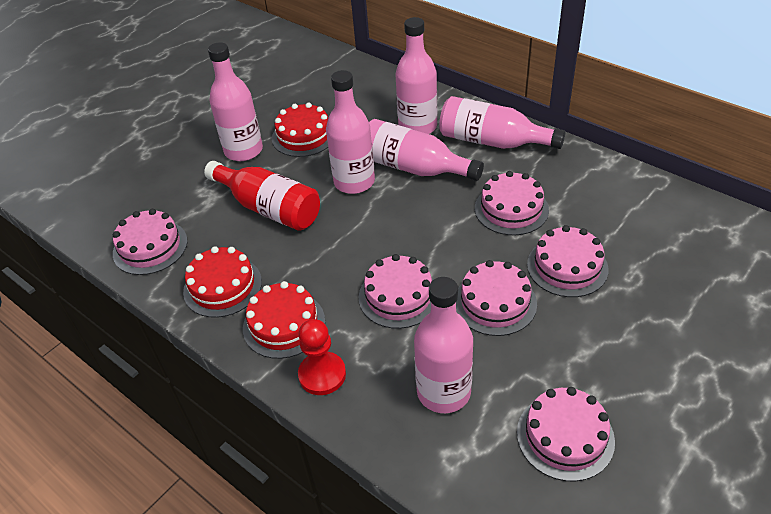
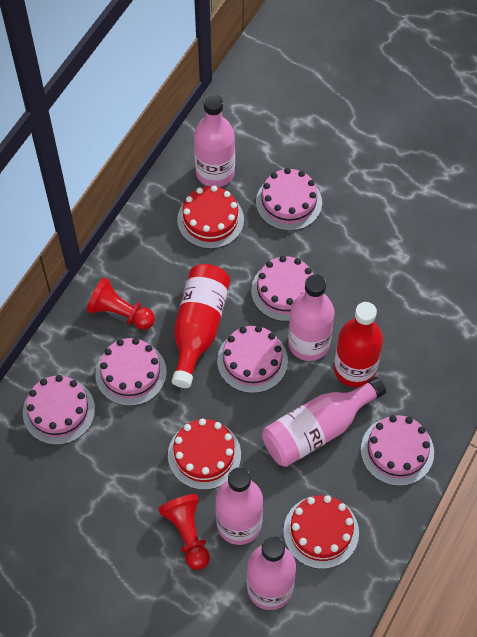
pink bottle: [208,42,263,161] [326,70,375,194] [369,119,484,181] [395,17,437,134] [414,277,473,413] [439,96,565,149] = 6 -> [194,94,235,187] [216,467,263,545] [247,536,296,610] [262,377,386,467] [288,274,335,361] = 5
red bottle: [204,161,320,231] = 1 -> [172,264,230,388] [334,302,383,387] = 2
red pawn: [298,319,346,395] = 1 -> [87,278,155,330] [158,494,210,570] = 2

